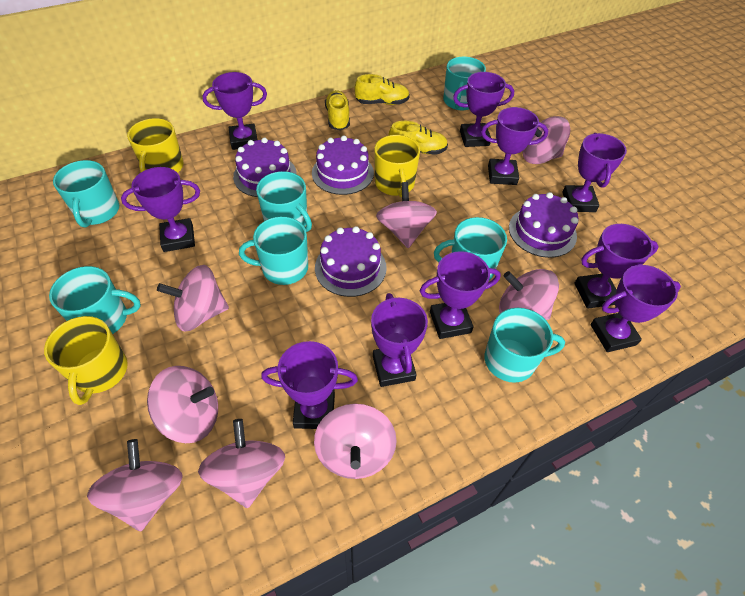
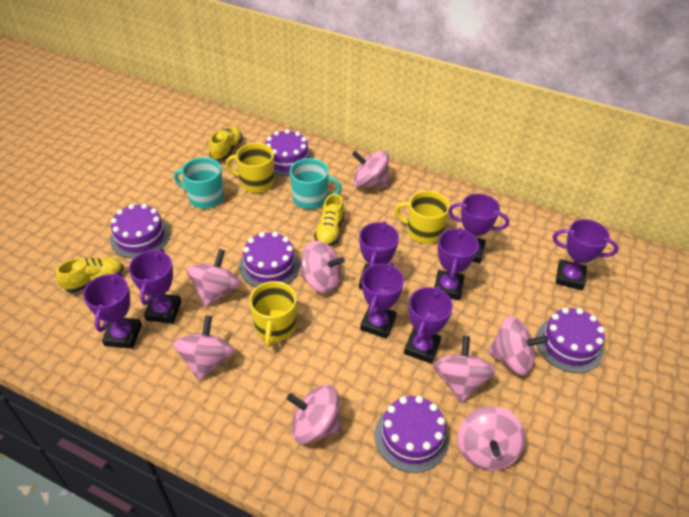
purple cake: [233,137,297,197] [312,136,374,195] [315,226,387,297] [509,192,579,258] = 4 -> [110,204,170,259] [239,232,300,287] [265,129,313,176] [375,396,449,473] [536,307,605,373] = 5
purple trophy: [121,167,200,252] [203,72,267,150] [261,341,358,429] [371,293,428,387] [420,251,501,339] [453,72,515,147] [481,107,548,185] [562,133,627,212] [574,224,659,309] [590,265,681,352] = 10 -> [83,272,142,349] [129,248,181,324] [359,221,399,289] [360,263,404,339] [404,286,453,364] [434,227,479,300] [448,194,509,263] [553,219,619,290] = 8
turquoise mug: [49,266,141,334] [53,160,119,227] [239,216,308,285] [256,171,312,232] [434,217,507,280] [443,57,486,110] [484,308,565,383] = 7 -> [174,157,224,209] [290,158,342,209] = 2

